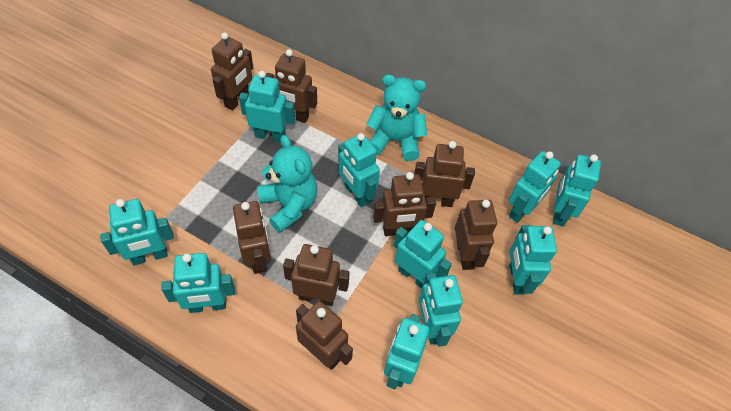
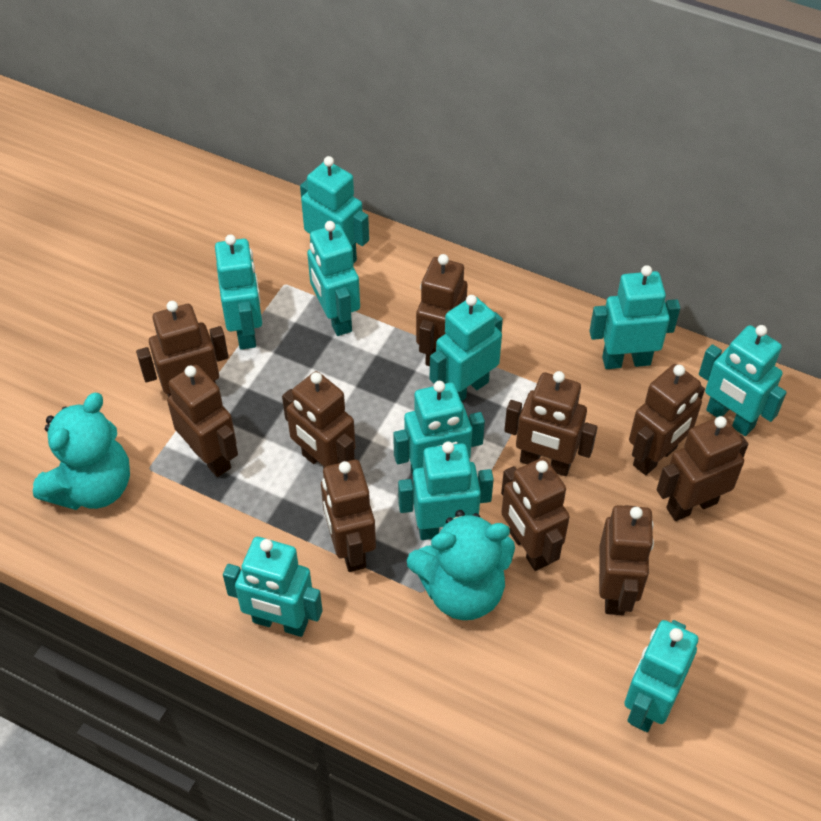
brown robot: [211,32,253,110] [233,201,271,274] [265,49,317,123] [283,244,350,306] [296,301,353,370] [373,172,436,236] [414,141,475,207] [455,200,497,270] = 8 -> [136,301,229,397] [167,365,238,477] [282,371,355,469] [321,460,376,572] [416,254,468,366] [501,458,570,571] [504,371,598,476] [599,505,654,615] [629,364,705,475] [657,416,748,521] = 10

